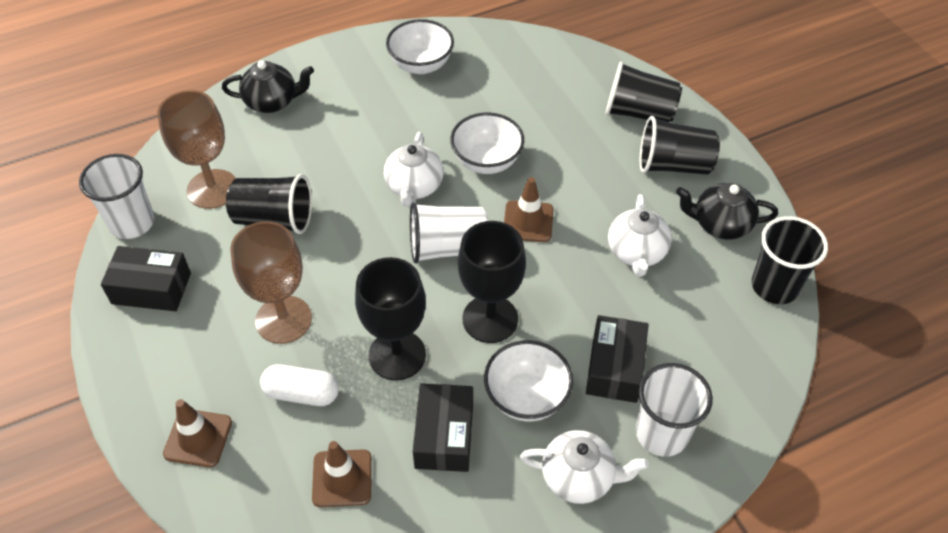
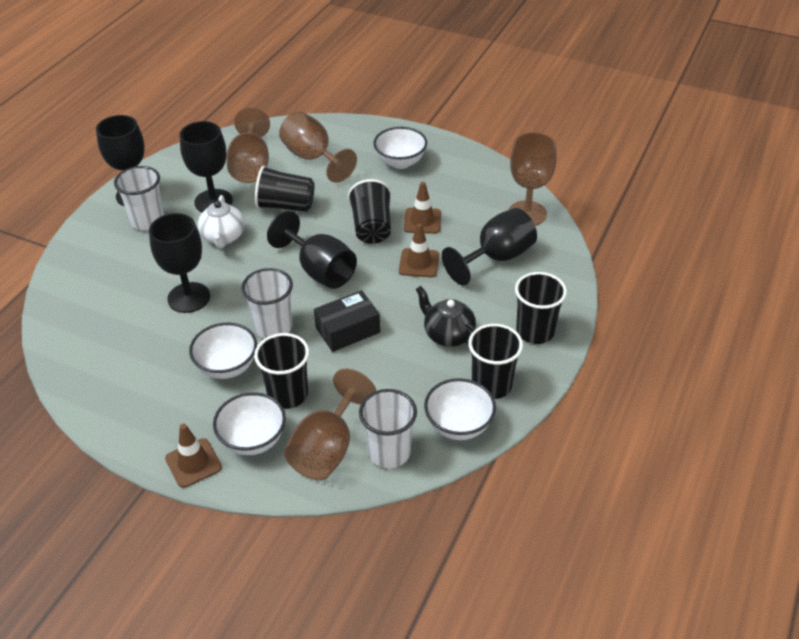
black box: [101,246,191,311] [413,383,473,472] [586,315,649,403] = 3 -> [314,290,380,352] = 1
black cup: [226,174,312,234] [606,61,682,122] [640,116,720,175] [752,216,828,304] = 4 -> [254,333,309,409] [255,166,315,212] [348,179,392,244] [468,324,523,399] [515,272,567,344] = 5
black goblet: [355,257,426,380] [458,221,526,343] = 2 -> [96,115,145,206] [149,213,210,313] [180,121,233,212] [267,211,357,289] [442,208,537,285] = 5
black teapot: [222,61,314,113] [676,183,778,240] = 2 -> [416,286,476,347] = 1
brown goblet: [157,90,236,209] [230,221,312,344] = 2 -> [226,107,270,183] [279,112,357,183] [284,369,376,480] [508,132,557,226] = 4
white bowl: [386,19,454,74] [450,113,524,174] [484,340,573,421] = 3 -> [189,323,257,379] [213,392,286,455] [373,127,427,169] [424,378,496,440] = 4
white capsule: [260,364,339,406] = 1 -> none = 0
white teapot: [384,132,443,207] [520,430,649,504] [608,194,672,277] = 3 -> [198,195,245,248] = 1

